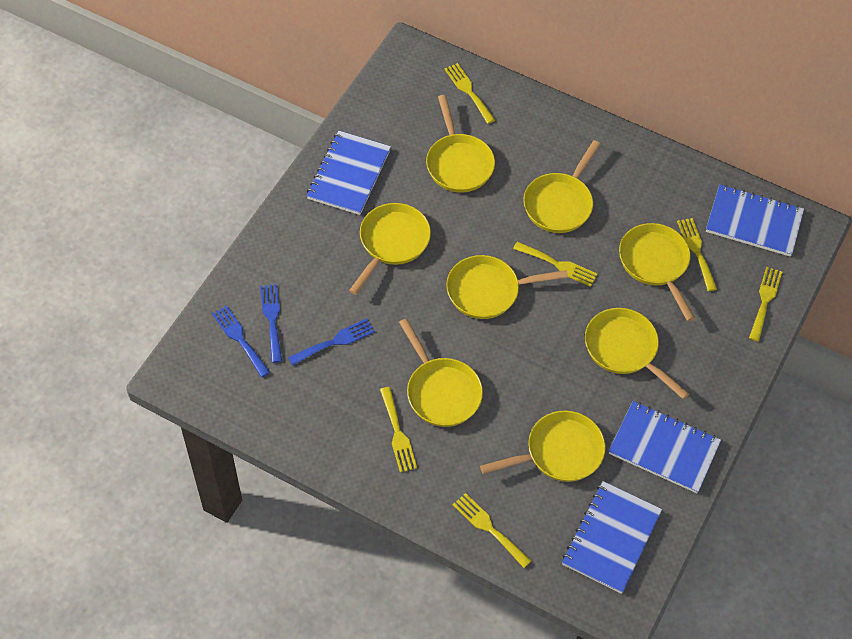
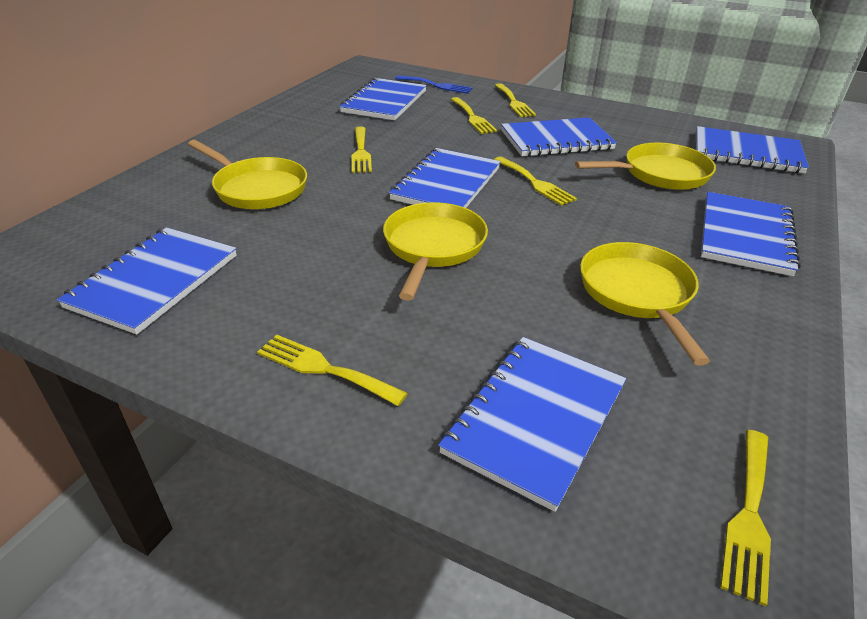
blue fork: [212,305,270,377] [260,284,282,363] [288,319,375,365] = 3 -> [395,75,473,94] = 1
blue notebook: [306,130,391,215] [562,481,662,594] [609,401,721,493] [706,184,804,257] = 4 -> [57,227,237,334] [339,78,427,120] [389,148,501,208] [438,337,626,512] [501,117,617,157] [696,126,809,173] [701,192,801,276] = 7
yellow pan: [349,203,431,295] [399,318,483,427] [426,95,495,193] [446,255,568,319] [480,411,606,482] [523,140,600,233] [585,308,689,399] [619,223,695,321] = 8 -> [188,140,307,210] [383,202,488,301] [575,143,716,190] [580,242,710,366] = 4

